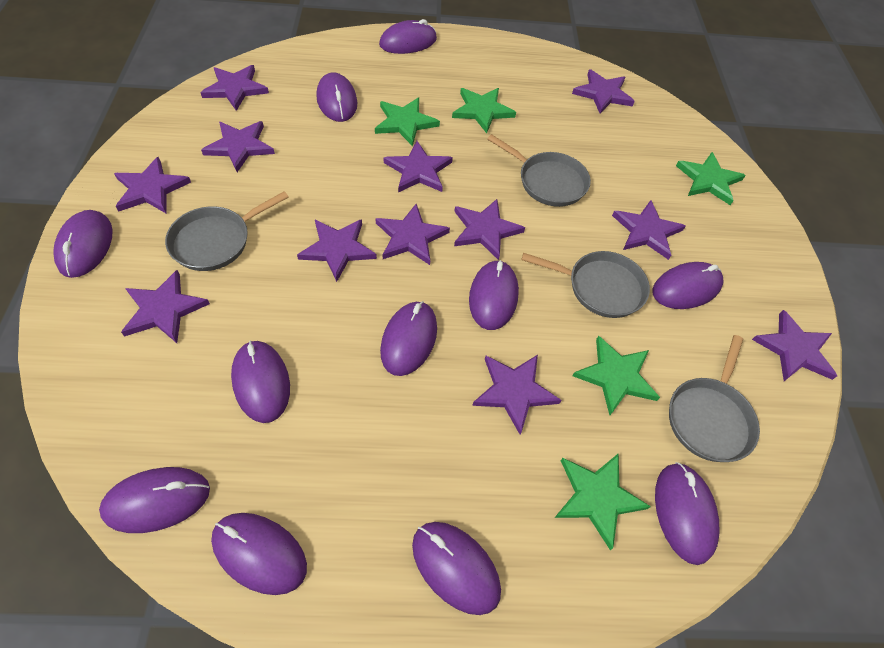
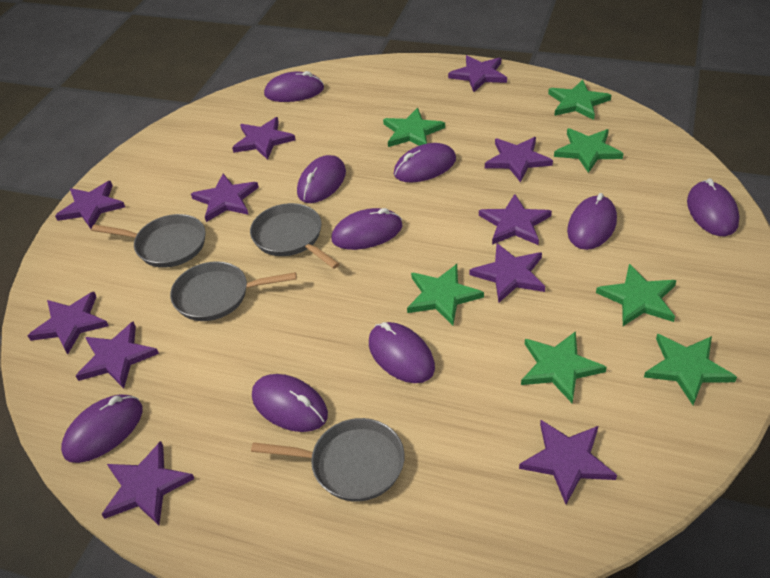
green star: [375,98,440,146] [452,88,516,133] [555,453,651,550] [573,336,660,415] [676,152,746,205] = 5 -> [383,108,445,147] [407,264,484,326] [521,331,607,403] [548,80,611,120] [554,128,624,173] [596,264,677,326] [644,334,737,405] = 7
purple mouse: [54,210,113,278] [99,467,210,533] [211,513,307,595] [231,340,290,423] [316,72,357,122] [379,19,437,54] [380,301,437,376] [412,522,501,615] [469,260,519,330] [653,262,724,309] [655,462,719,565] = 11 -> [61,394,143,463] [252,374,328,432] [264,71,324,102] [297,155,346,203] [331,208,403,250] [369,322,435,383] [394,143,456,182] [567,193,617,250] [687,178,739,236] = 9
purple star: [114,157,191,213] [121,270,210,343] [200,65,269,111] [201,121,275,172] [297,219,377,282] [375,204,450,265] [384,141,453,193] [454,199,525,260] [472,355,561,434] [572,69,635,114] [612,200,686,260] [752,310,837,381] = 12 -> [28,292,109,355] [55,181,125,229] [76,321,159,388] [101,441,194,525] [191,174,259,222] [232,117,296,160] [448,55,507,92] [470,243,545,302] [479,194,552,245] [485,137,553,183] [519,420,617,504] = 11

